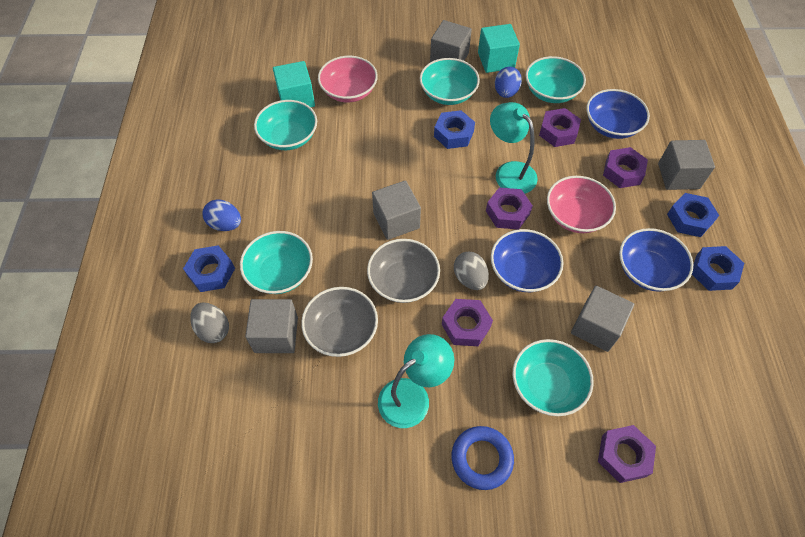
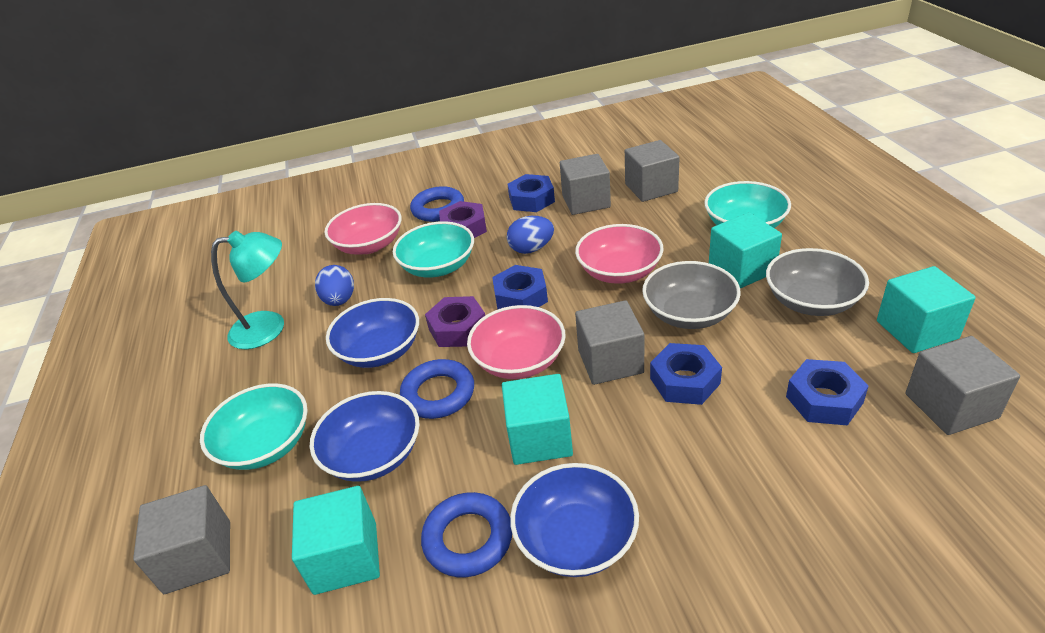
blue ring: [451,426,514,490] = 1 -> [400,359,474,419] [410,186,464,222] [421,492,512,577] = 3
grey egg: [190,302,229,343] [454,252,489,290] = 2 -> none = 0
pink bowl: [318,56,378,102] [547,176,616,233] = 2 -> [325,203,402,255] [467,305,566,379] [575,224,664,284] = 3
purple nut: [442,299,493,346] [486,188,533,230] [539,108,581,147] [598,425,656,483] [603,147,648,188] = 5 -> [425,296,485,347] [439,201,487,238] = 2
turquoise bowl: [240,231,313,294] [254,100,317,150] [420,58,480,105] [513,339,594,416] [526,56,586,103] = 5 -> [200,383,308,470] [393,221,474,277] [704,181,791,228] = 3
turquoise cube: [273,61,315,107] [478,24,520,73] = 2 -> [292,486,380,595] [502,374,573,465] [709,213,782,289] [877,266,976,353] = 4
turquoise lamp: [378,334,454,428] [490,102,538,194] = 2 -> [211,231,284,349] = 1

